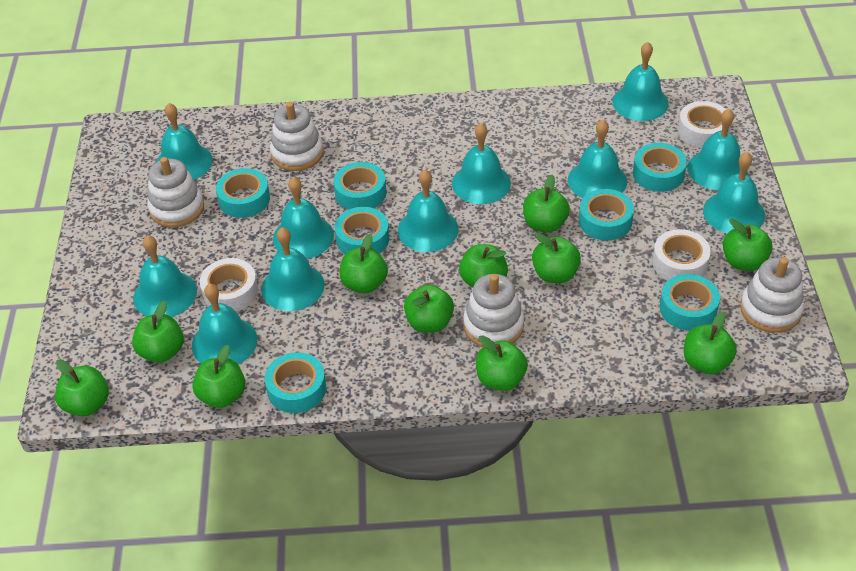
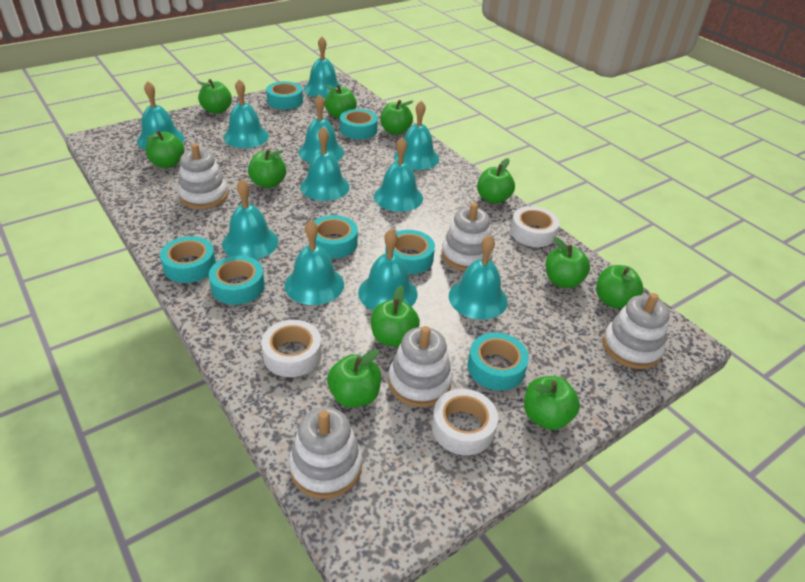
white stacking toy: [147,157,204,227] [270,102,324,171] [463,274,524,347] [740,257,804,333] = 4 -> [178,144,228,209] [289,407,362,499] [388,326,452,407] [441,203,493,271] [603,293,670,369] = 5

